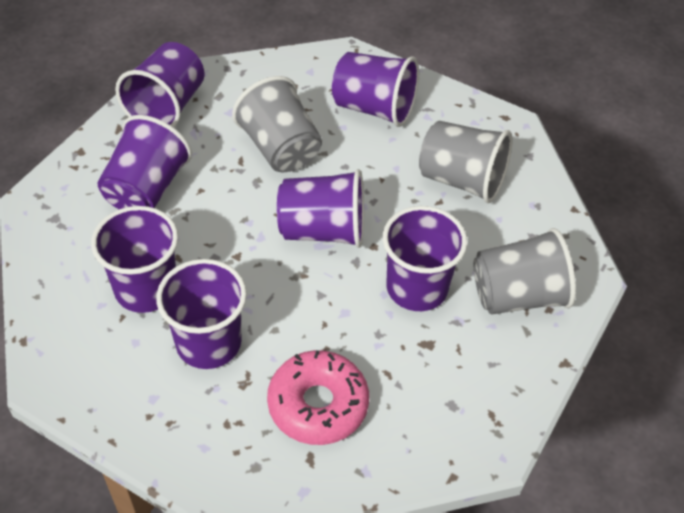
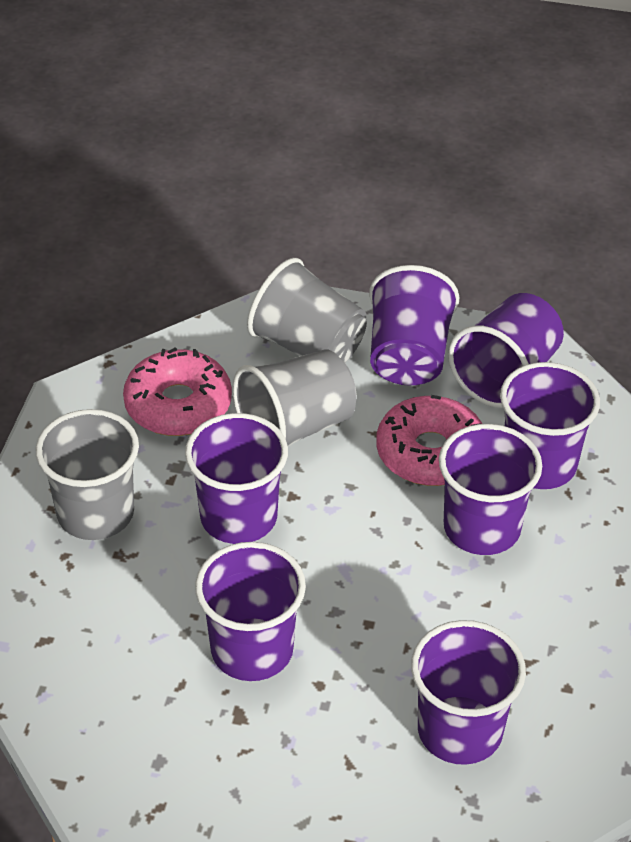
pink donut: [267,350,369,445] = 1 -> [123,347,232,436] [376,395,482,486] = 2

